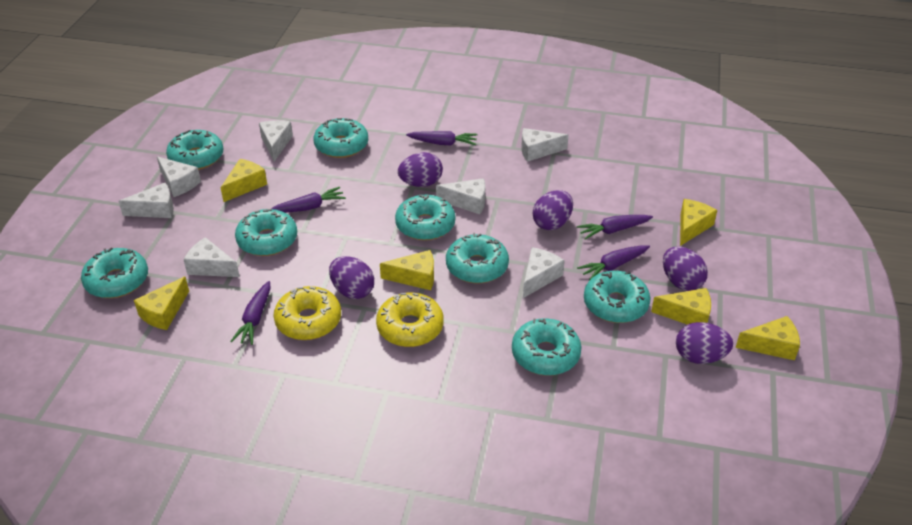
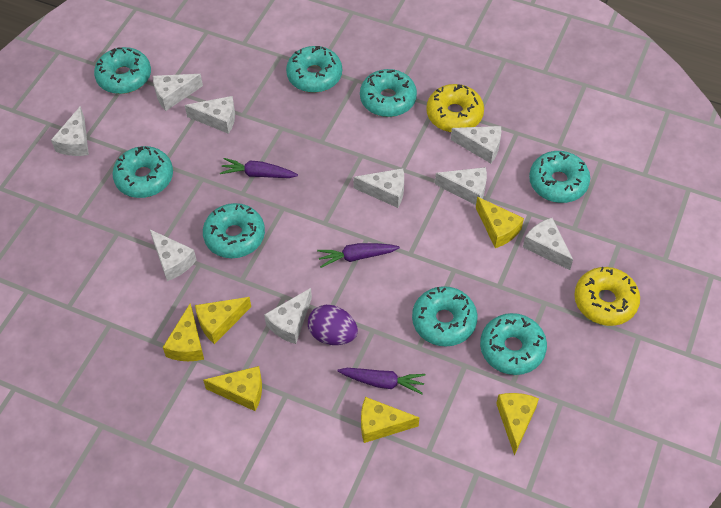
purple carrot: [230,281,270,345] [271,187,346,212] [406,131,478,145] [577,215,653,240] [577,245,650,281] = 5 -> [220,158,298,178] [317,243,400,268] [337,368,426,394] = 3
purple egg: [329,256,374,299] [398,152,443,187] [533,190,573,230] [663,247,708,291] [676,322,733,364] = 5 -> [308,305,358,345] = 1
white cheese: [118,183,174,218] [157,156,201,197] [184,237,240,277] [259,120,293,161] [436,178,485,214] [521,128,569,162] [523,247,565,298] = 7 -> [51,106,89,156] [150,230,197,281] [153,74,203,111] [185,96,235,134] [264,288,312,344] [353,168,404,208] [435,167,487,205] [451,126,501,164] [523,218,573,270] = 9

